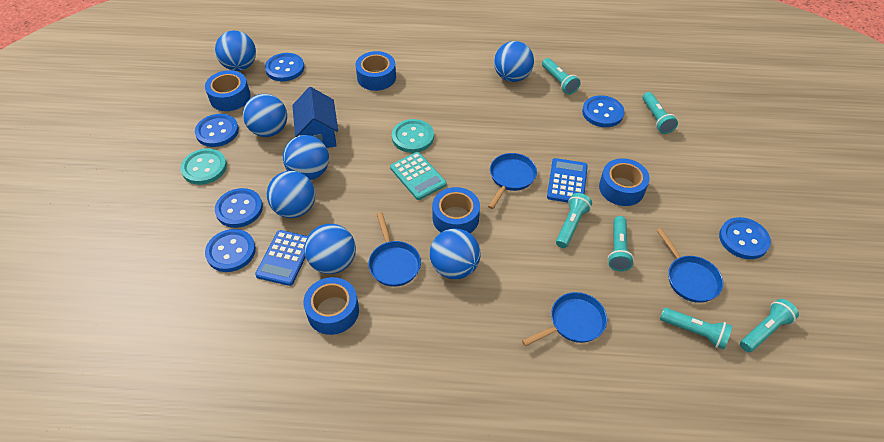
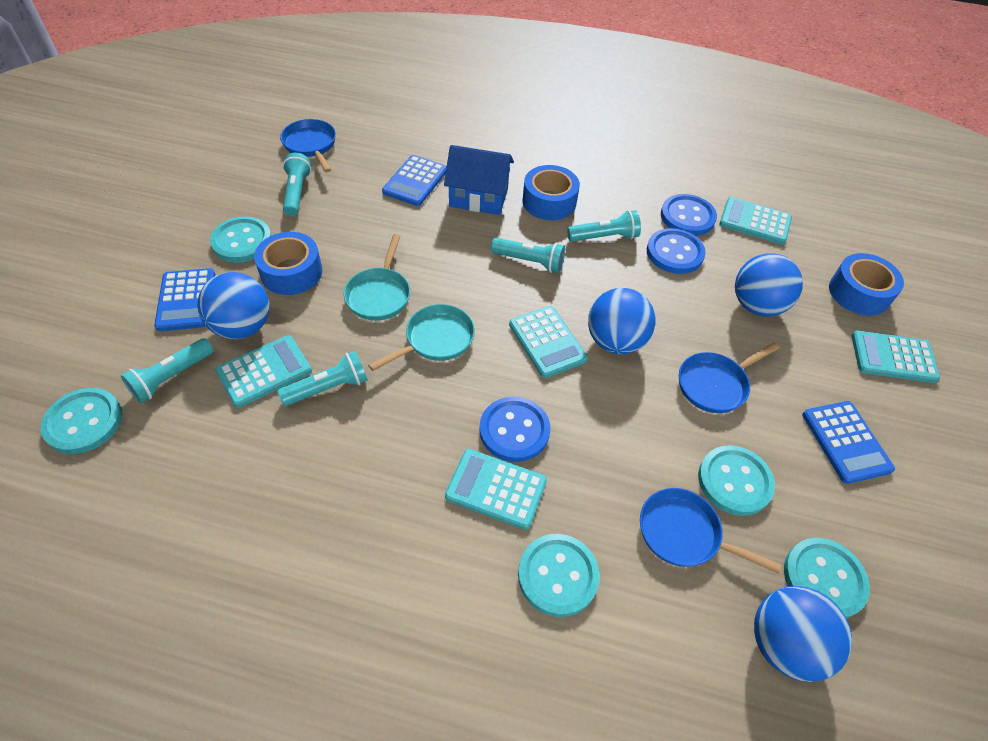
blue ball: [215,30,256,71] [243,94,287,137] [267,171,315,218] [283,135,329,180] [304,224,356,274] [430,228,481,279] [494,41,534,82] = 7 -> [197,272,270,339] [588,288,656,354] [735,253,803,317] [754,586,852,682] = 4
blue button: [195,114,239,147] [205,229,256,272] [215,188,263,228] [265,53,304,81] [582,95,624,127] [719,217,771,259] = 6 -> [479,397,550,462] [647,228,706,274] [661,194,717,236] = 3
blue calculator: [255,230,308,286] [547,158,588,203] = 2 -> [154,268,215,331] [382,155,447,206] [802,401,895,484] = 3
blue pan: [368,212,421,287] [488,153,537,209] [522,292,607,346] [656,228,723,303] = 4 -> [280,119,336,172] [640,488,781,574] [679,342,780,413] = 3
blue tape: [205,70,251,111] [303,277,359,335] [355,51,396,91] [432,187,480,233] [599,158,650,206] = 5 -> [254,232,322,295] [522,165,580,220] [829,253,904,316] = 3
turquoise button: [181,149,227,185] [392,119,434,153] = 2 -> [40,388,122,454] [210,216,272,263] [518,534,600,617] [698,445,775,516] [784,538,870,619] = 5
turquoise calculator: [390,152,446,200] = 1 -> [215,335,312,408] [445,449,547,530] [509,306,588,378] [719,197,792,245] [852,331,940,383] = 5
turquoise flashlight: [542,58,581,95] [556,193,592,248] [608,216,634,271] [643,92,678,134] [660,308,732,349] [740,299,799,352] = 6 -> [121,338,214,403] [277,351,368,406] [283,153,311,216] [491,238,565,273] [567,210,641,242] = 5
turquoise pan: none = 0 -> [344,234,410,321] [368,304,475,371] = 2

